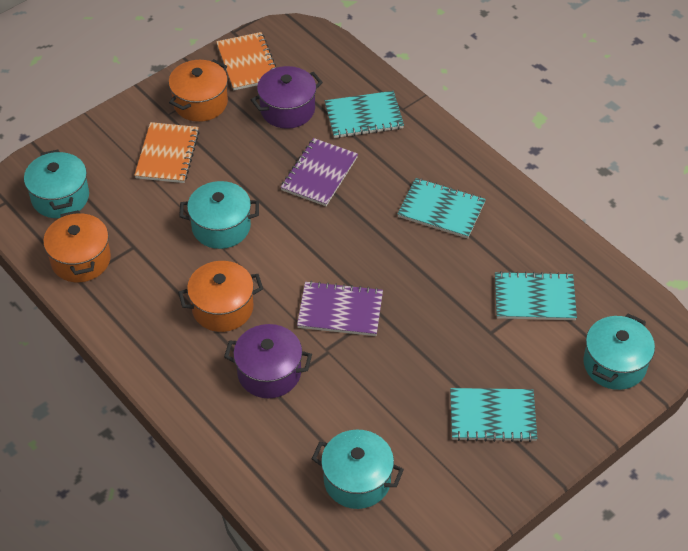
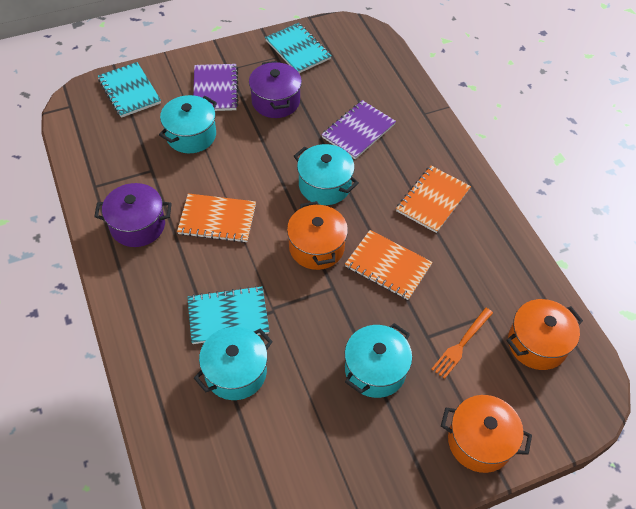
orange fork: none = 0 -> [432,308,493,379] = 1
orange notebook: [134,122,200,183] [216,32,276,90] = 2 -> [177,193,256,243] [345,230,433,300] [396,166,471,233] = 3
turquoise notebook: [325,91,404,138] [397,178,486,238] [450,388,537,442] [495,271,577,320] = 4 -> [98,62,161,118] [187,286,269,344] [265,23,332,73] = 3

